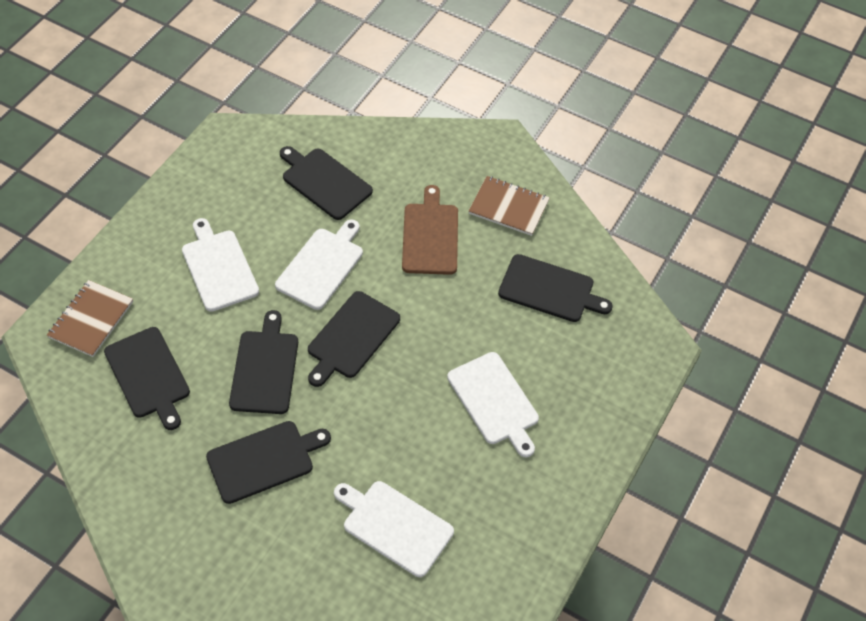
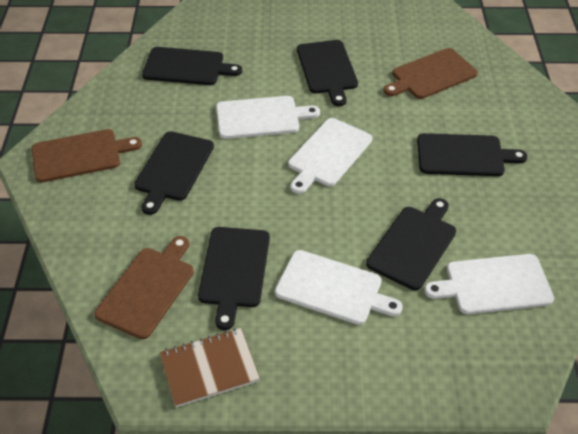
brown cutting board: [402,185,458,275] = 1 -> [32,129,142,183] [94,236,194,339] [384,48,478,99] = 3
brown notebook: [47,280,133,357] [469,176,550,236] = 2 -> [160,328,260,407] = 1

